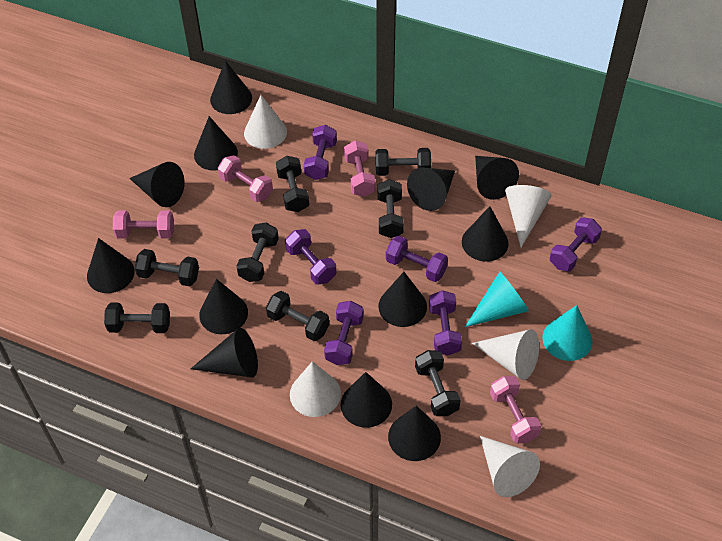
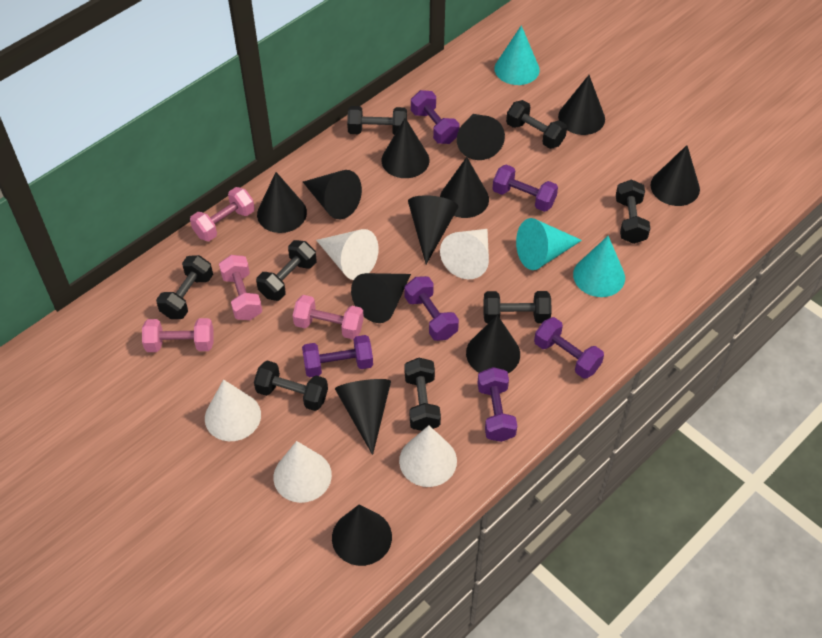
turquoise cone: [465,272,529,327] [542,305,593,361] = 2 -> [494,25,540,85] [516,218,582,270] [573,236,625,297] = 3

